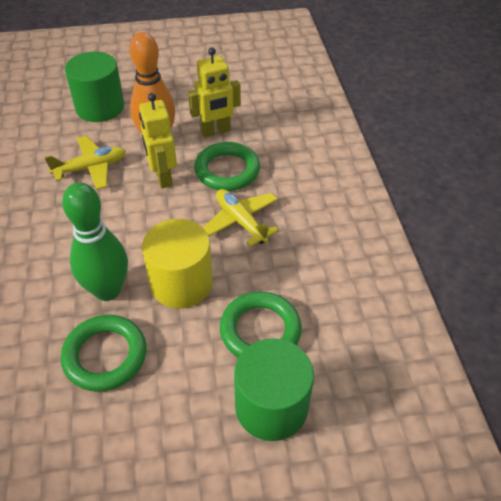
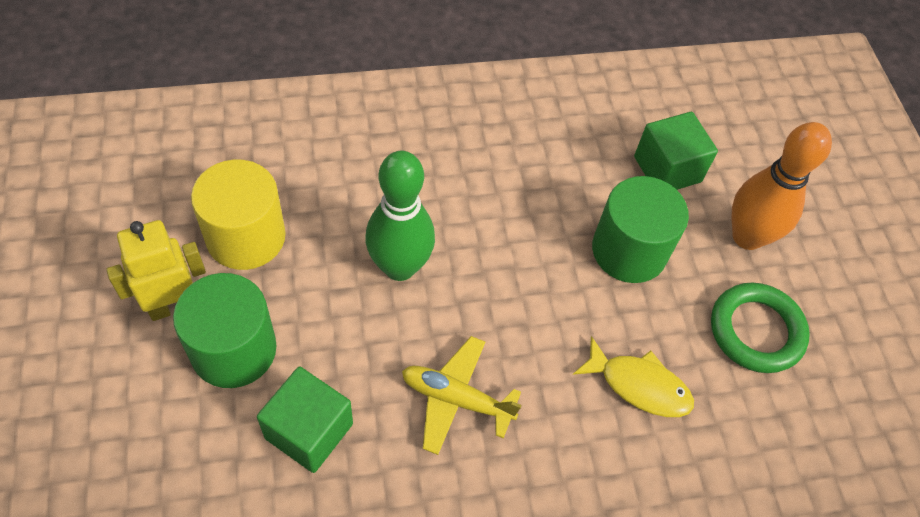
green cube: none = 0 -> [257,367,353,473] [634,112,718,190] = 2
green ring: [61,315,147,392] [194,142,260,191] [220,291,302,358] = 3 -> [711,282,810,373] = 1
yellow fish: none = 0 -> [573,336,694,417] = 1
yellow plane: [45,136,126,190] [203,189,279,247] = 2 -> [402,336,522,455] = 1
yellow robot: [139,93,177,189] [188,47,241,138] = 2 -> [106,220,206,321] = 1

